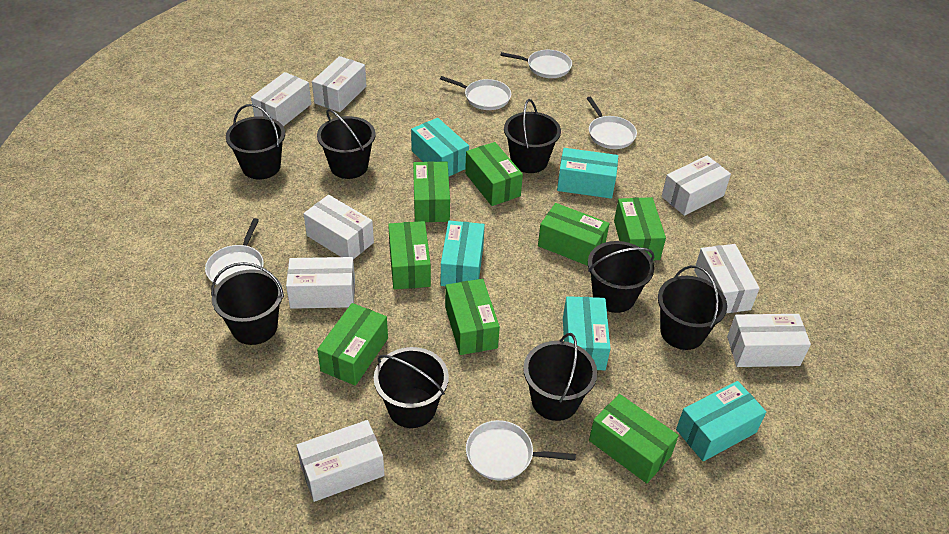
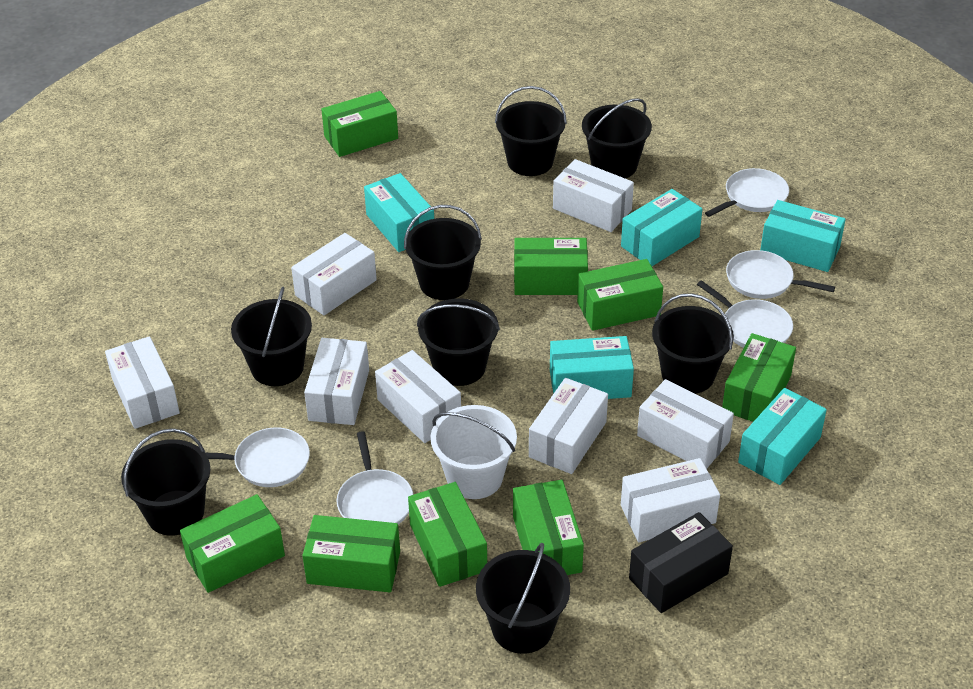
black box: none = 0 -> [629,512,733,613] = 1
white bucket: none = 0 -> [431,405,517,499] = 1

